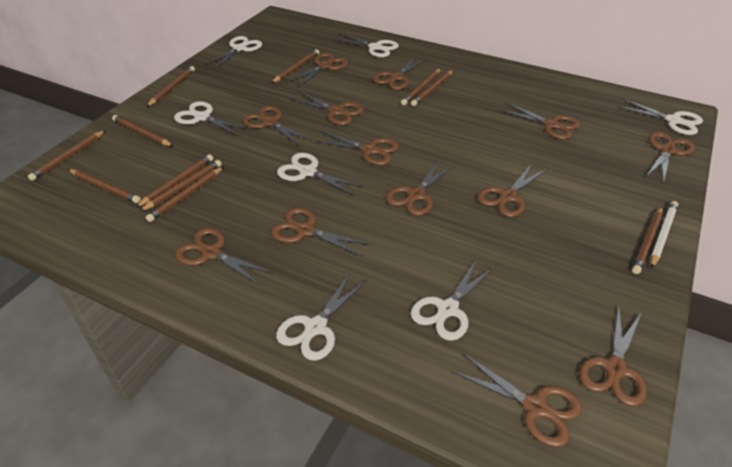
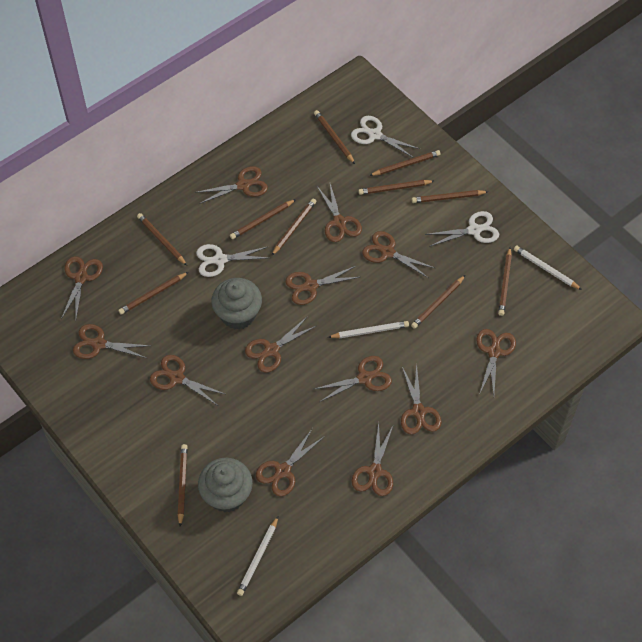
grey cupcake: none = 0 -> [198,458,253,513] [211,278,262,330] = 2
white pencil: [651,201,678,268] = 1 -> [237,516,278,596] [328,321,409,338] [514,245,582,290] = 3
white scissors: [174,101,249,136] [204,36,262,69] [276,273,368,361] [277,153,364,196] [334,33,399,57] [411,260,495,341] [618,99,703,135] = 7 -> [196,244,269,277] [351,116,420,158] [425,211,499,247] = 3

